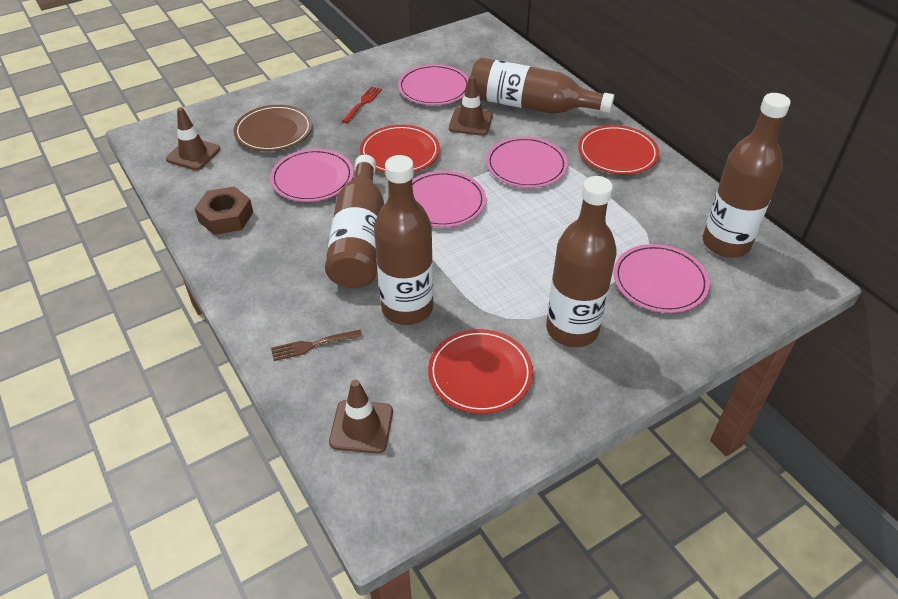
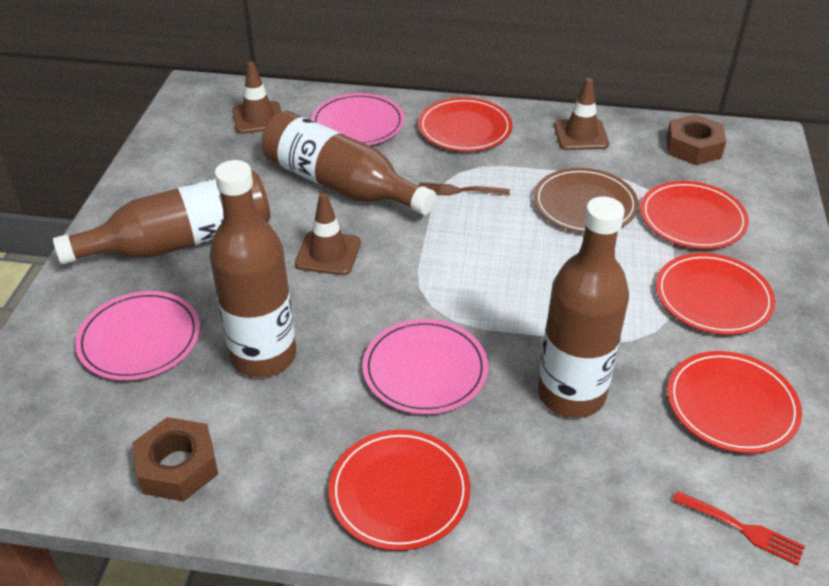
brown bottle: [325,155,384,288] [374,155,434,325] [471,58,614,114] [546,176,617,347] [703,93,791,258] = 5 -> [53,170,270,265] [209,160,296,378] [262,111,436,215] [538,197,629,418] = 4
brown nut: [195,186,253,235] = 1 -> [132,417,218,502] [666,114,726,165] = 2
pink plate: [270,149,354,202] [398,64,469,105] [412,171,486,227] [486,137,568,188] [613,244,710,313] = 5 -> [75,291,200,380] [311,93,405,145] [362,319,488,414] = 3
red plate: [360,125,440,173] [428,329,533,414] [578,125,659,175] = 3 -> [329,429,470,551] [418,97,512,152] [640,181,749,249] [656,253,775,335] [667,351,802,454] = 5

